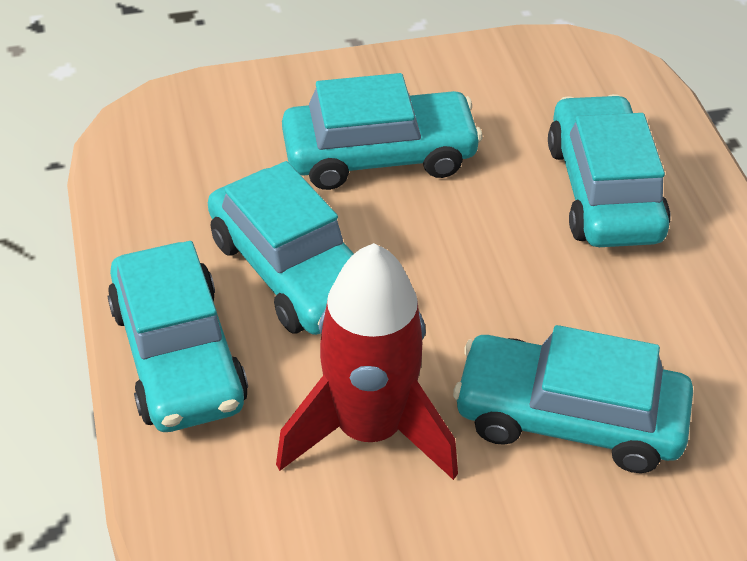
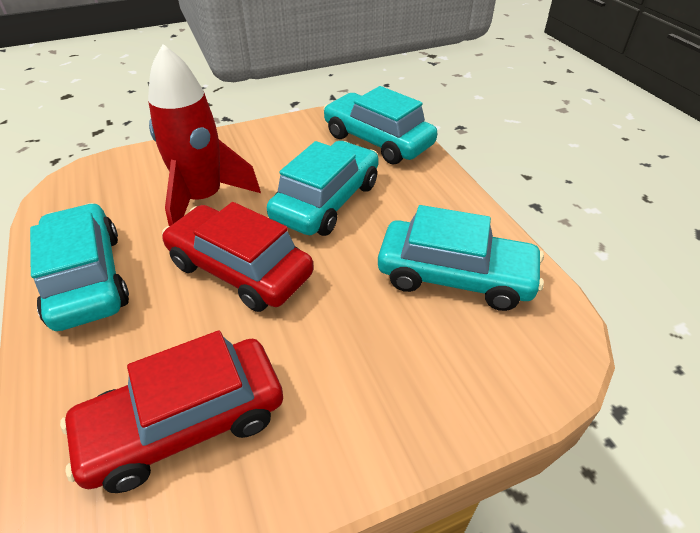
red car: none = 0 -> [60,331,283,493] [162,202,314,312] = 2
turquoise car: [107,241,248,432] [208,161,354,335] [282,73,483,190] [453,325,693,473] [548,94,671,247] = 5 -> [30,203,129,331] [267,141,379,236] [323,86,437,164] [378,205,544,311] = 4

